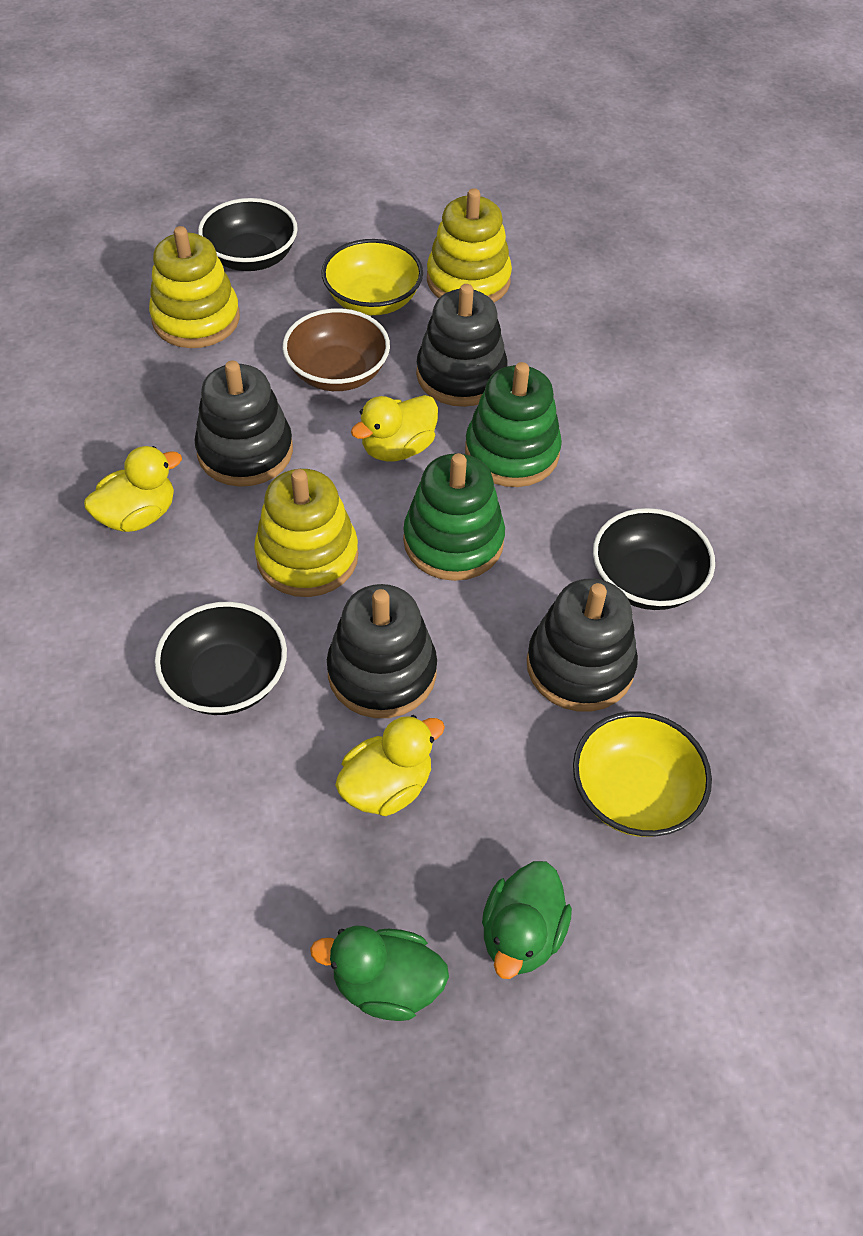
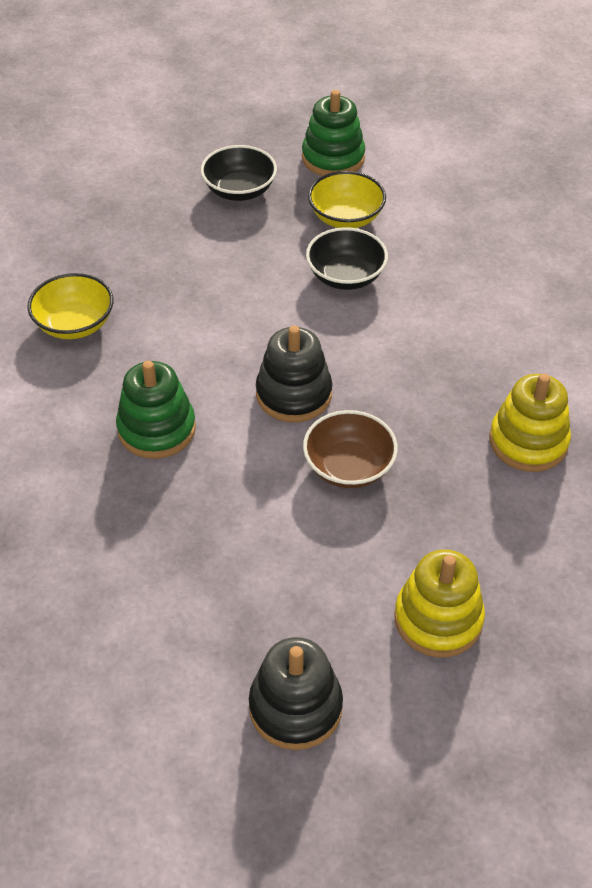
black bowl: [155,602,287,715] [198,198,298,271] [593,508,715,610] = 3 -> [201,145,277,201] [306,227,388,290] = 2
black stacking toy: [194,361,293,487] [327,584,437,718] [416,284,508,407] [527,578,638,712] = 4 -> [249,637,343,750] [256,326,332,422] = 2
green duck: [310,926,449,1021] [482,861,572,979] = 2 -> none = 0
yellow duck: [84,446,182,532] [335,715,445,816] [351,395,438,461] = 3 -> none = 0
yellow stacking toy: [149,226,240,348] [254,469,358,597] [427,188,512,302] = 3 -> [394,549,485,657] [489,374,571,472] = 2

